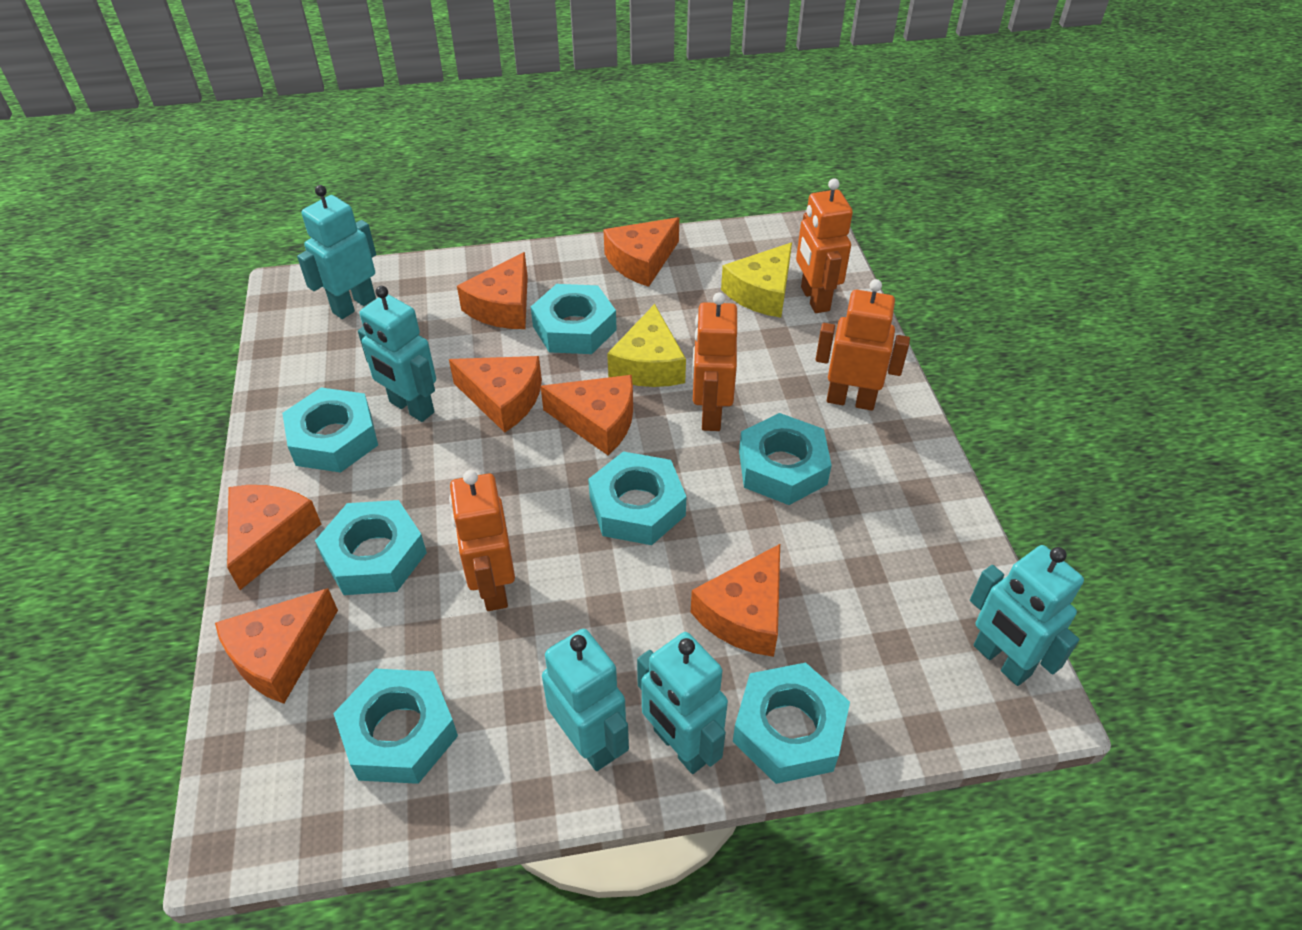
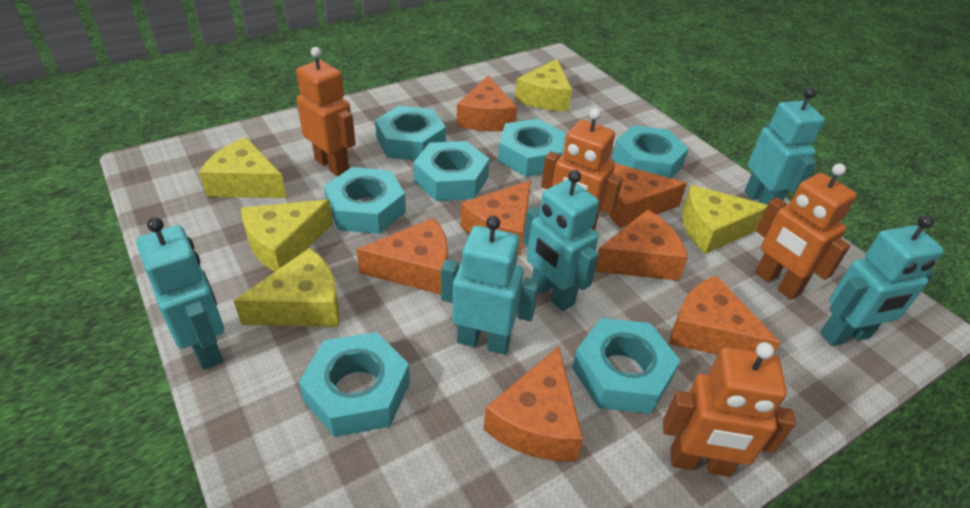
yellow cheese: [607,304,686,387] [721,242,792,318] = 2 -> [199,137,287,198] [234,248,340,327] [241,199,333,272] [515,59,572,111] [682,185,767,254] = 5

